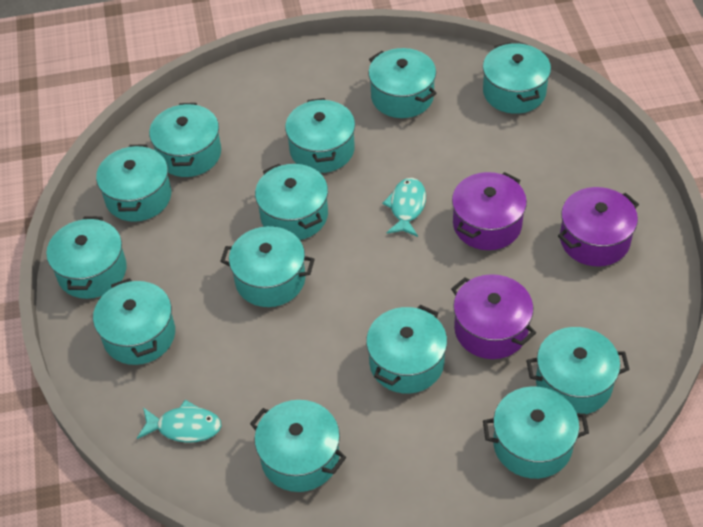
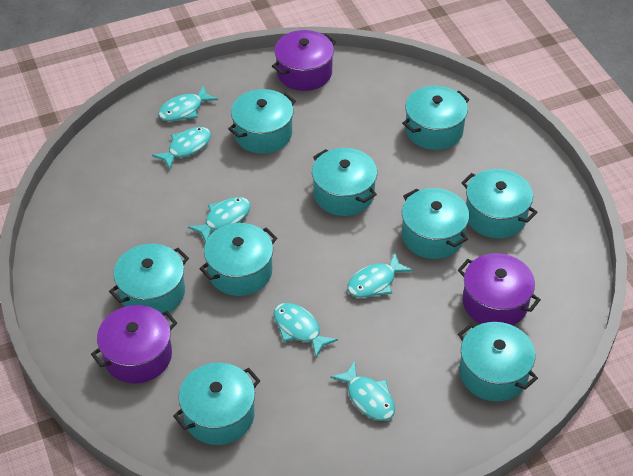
turquoise fish: [137,400,221,443] [382,178,426,237] = 2 -> [152,127,211,170] [158,85,218,121] [188,197,250,242] [274,303,338,357] [330,361,395,421] [347,253,413,298] = 6
turquoise pot: [46,217,127,299] [93,278,175,365] [96,144,171,222] [149,103,221,177] [220,226,315,307] [250,400,346,492] [255,164,328,240] [285,98,355,173] [366,305,447,394] [368,48,437,118] [483,42,551,114] [483,386,589,479] [526,327,630,414] = 13 -> [109,244,189,313] [173,363,260,445] [199,223,277,296] [228,89,296,154] [312,148,377,216] [402,86,470,150] [402,188,469,259] [458,322,538,401] [461,169,538,238] = 9

